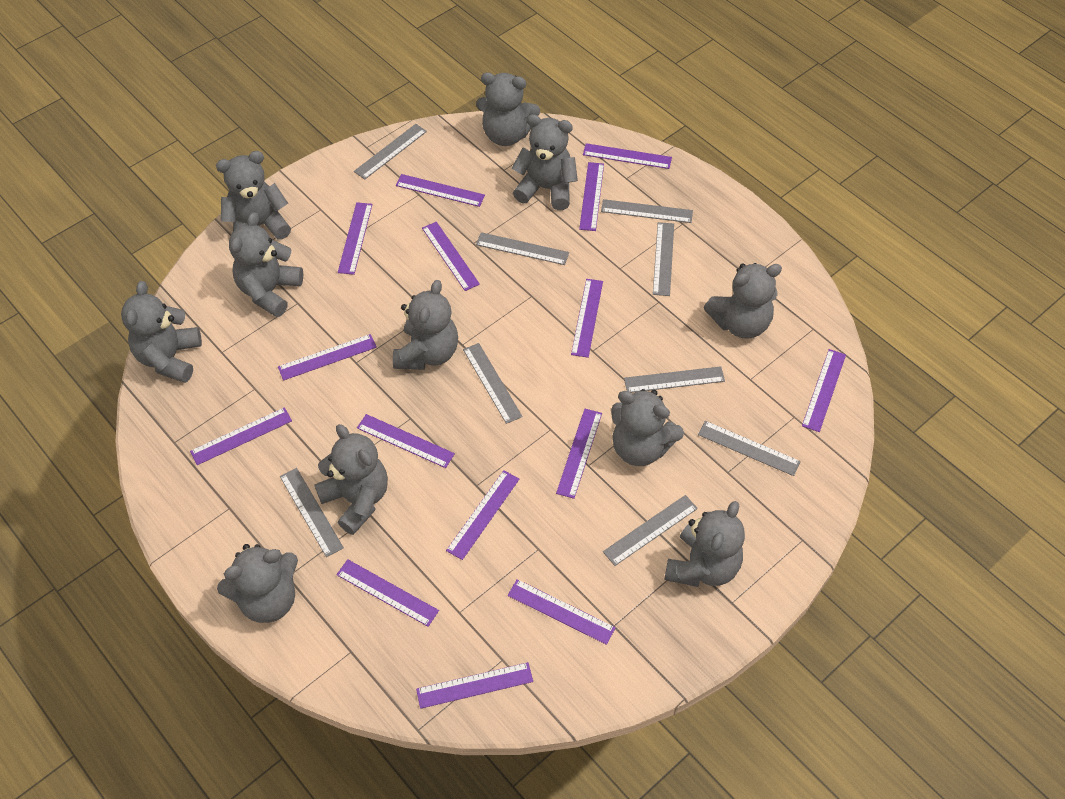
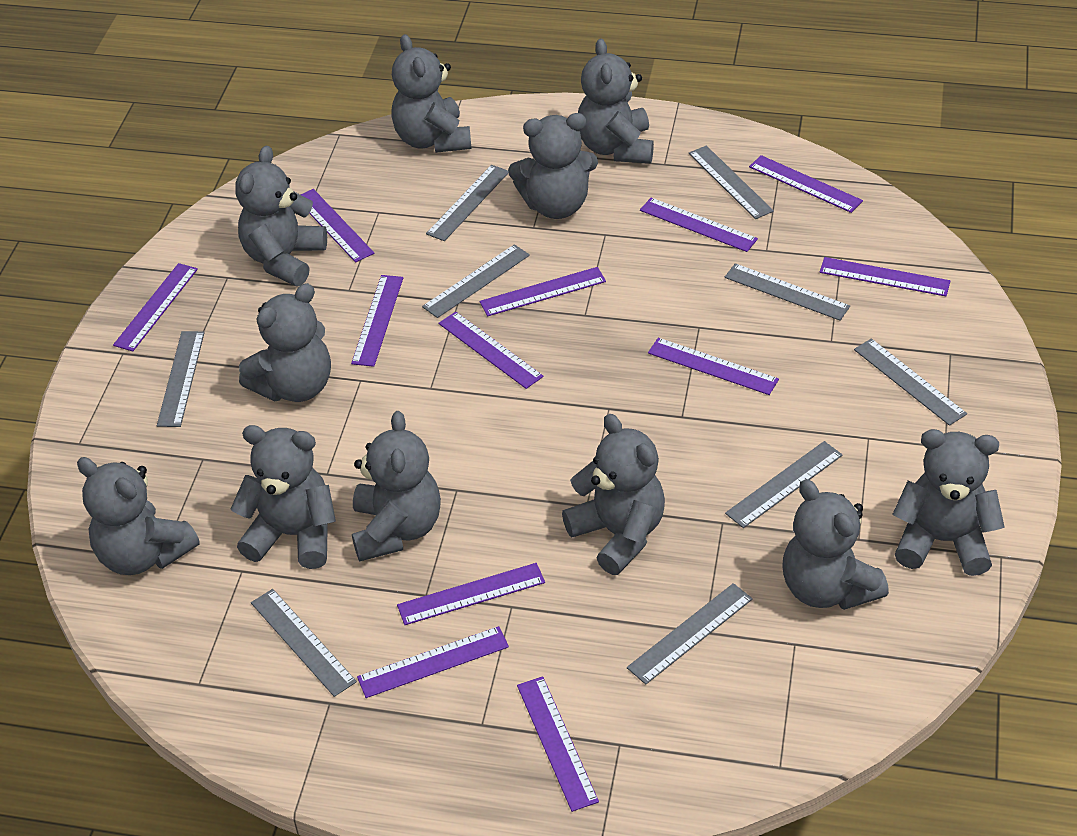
purple ruler: [190,407,292,465] [278,334,377,381] [336,559,439,627] [338,202,372,275] [357,414,455,468] [396,174,485,207] [416,662,533,709] [422,222,480,291] [446,470,519,560] [508,579,616,645] [556,409,602,499] [571,279,603,358] [579,162,604,231] [583,143,672,169] [802,349,846,432] = 15 -> [113,263,198,351] [300,189,374,263] [351,275,403,367] [357,626,509,698] [397,563,545,625] [438,311,544,389] [480,267,606,316] [517,676,599,812] [640,198,758,252] [648,338,779,395] [749,155,863,213] [819,257,950,296] = 12

